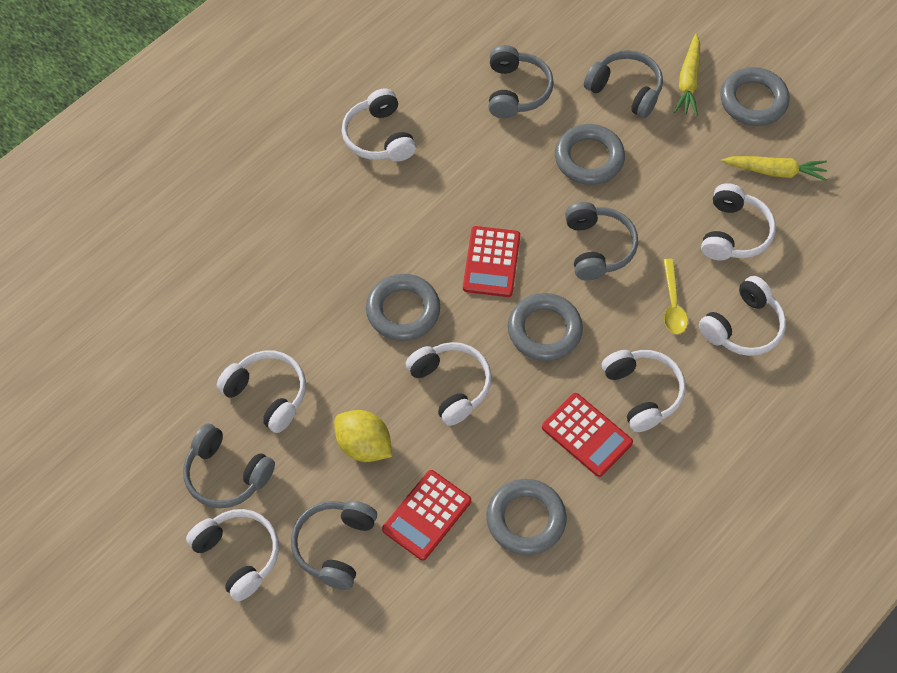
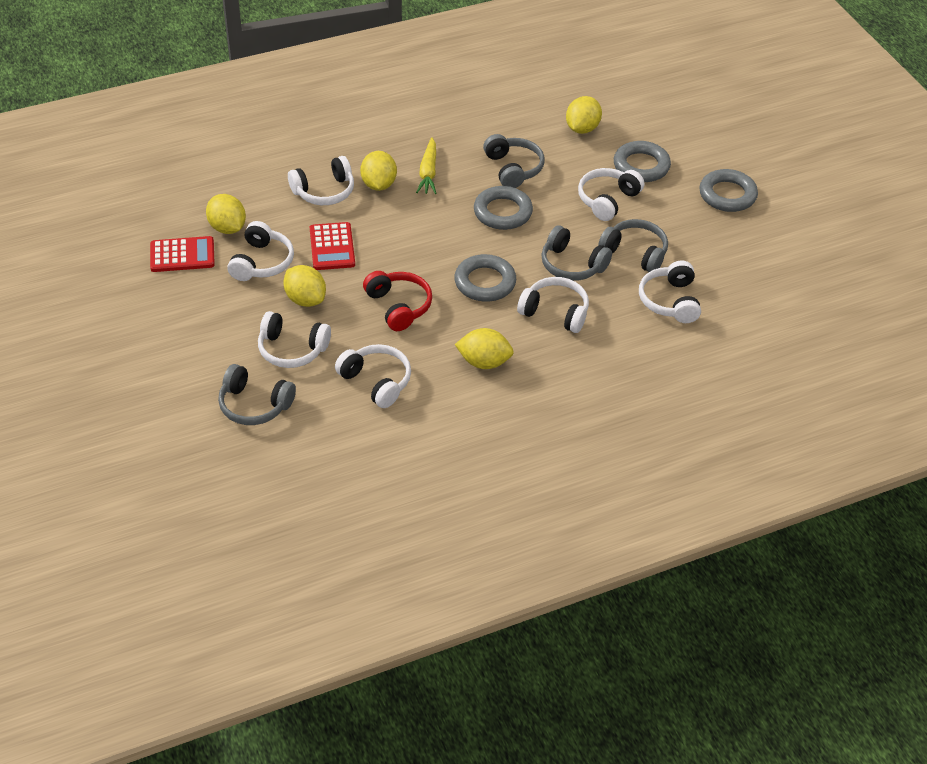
grey headphones: [183,424,275,508] [291,501,377,590] [489,45,554,118] [565,202,638,280] [584,50,663,118] = 5 -> [218,364,296,425] [483,134,545,188] [541,225,612,281] [598,219,668,272] = 4
grey ring: [366,274,440,341] [486,479,567,555] [508,293,583,361] [555,124,625,185] [721,67,790,126] = 5 -> [454,254,516,302] [474,186,533,230] [614,141,671,182] [699,169,758,212] = 4
red calculator: [382,470,471,561] [463,226,520,297] [542,393,633,477] = 3 -> [150,236,215,272] [310,222,355,270] = 2
red headphones: none = 0 -> [363,271,432,331] = 1
yellow carrot: [674,34,700,116] [721,156,827,181] = 2 -> [416,137,437,194] = 1
yellow lemon: [334,410,392,462] = 1 -> [206,194,246,234] [283,265,326,307] [360,151,397,191] [455,328,514,369] [566,96,602,134] = 5
yellow spoon: [664,259,688,334] = 1 -> none = 0

